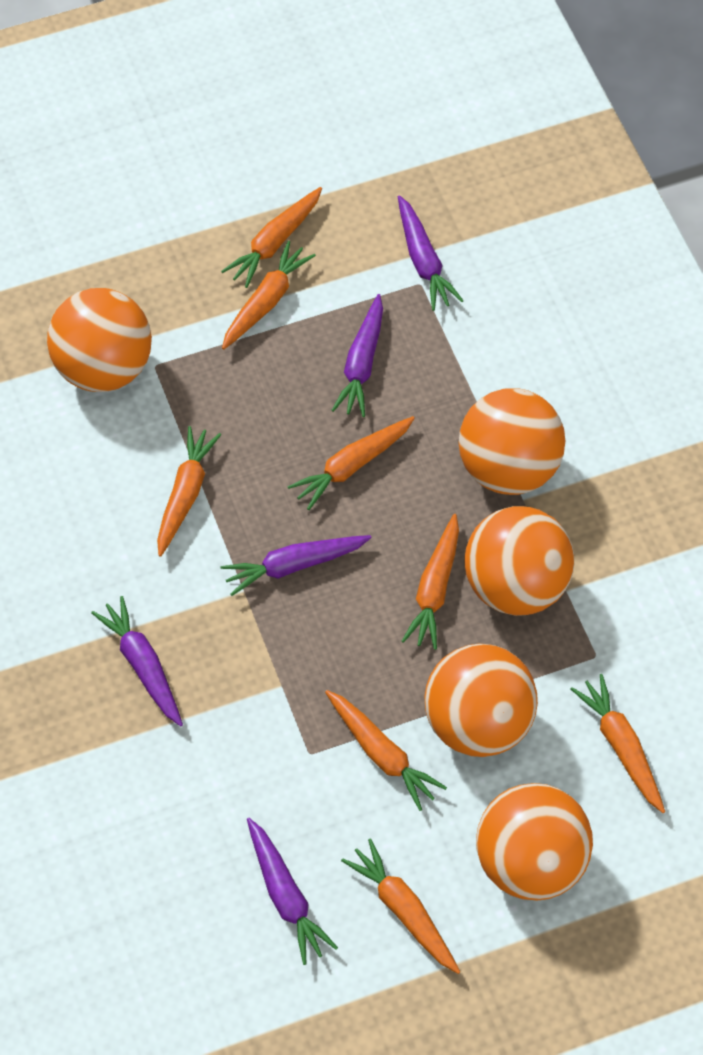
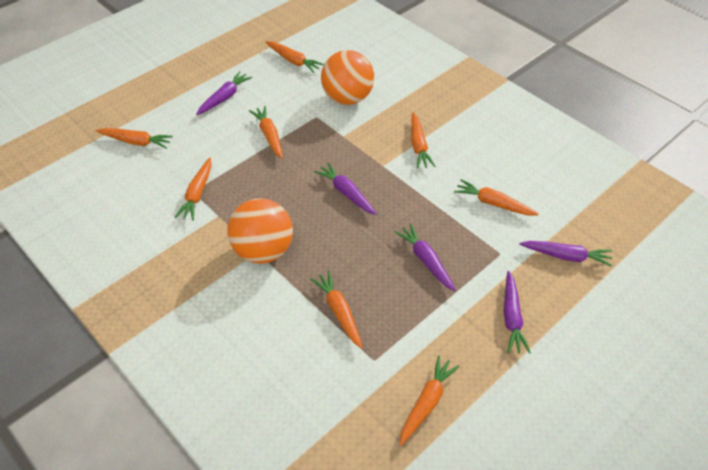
orange ball: [47,288,152,392] [424,643,538,757] [459,388,565,495] [464,506,574,616] [476,783,593,901] = 5 -> [227,198,293,264] [321,50,374,105] = 2

